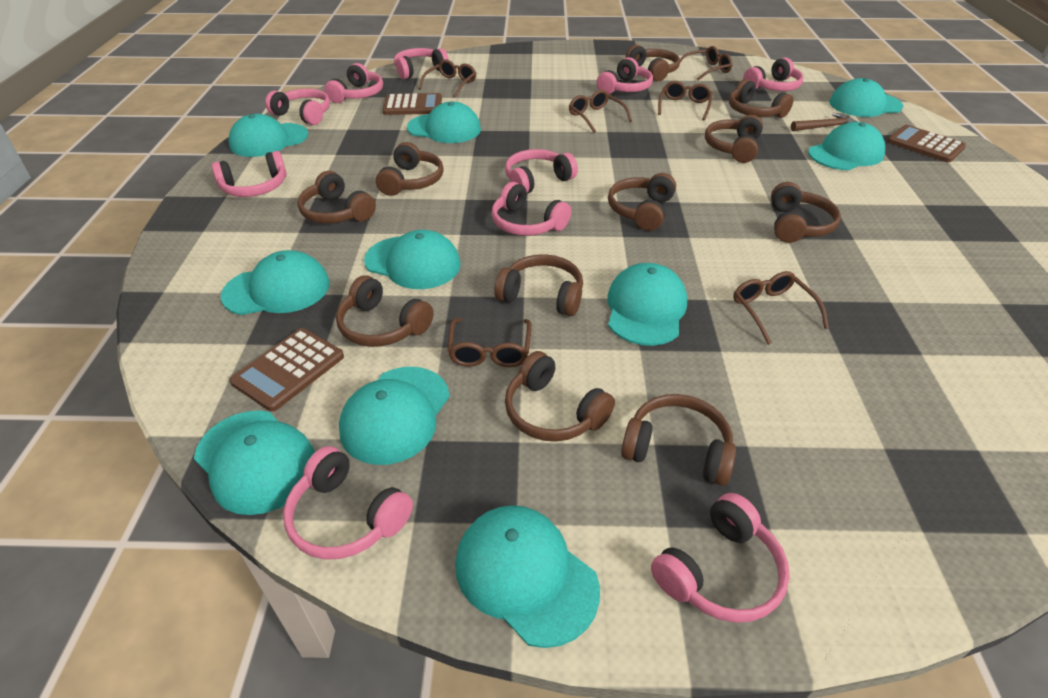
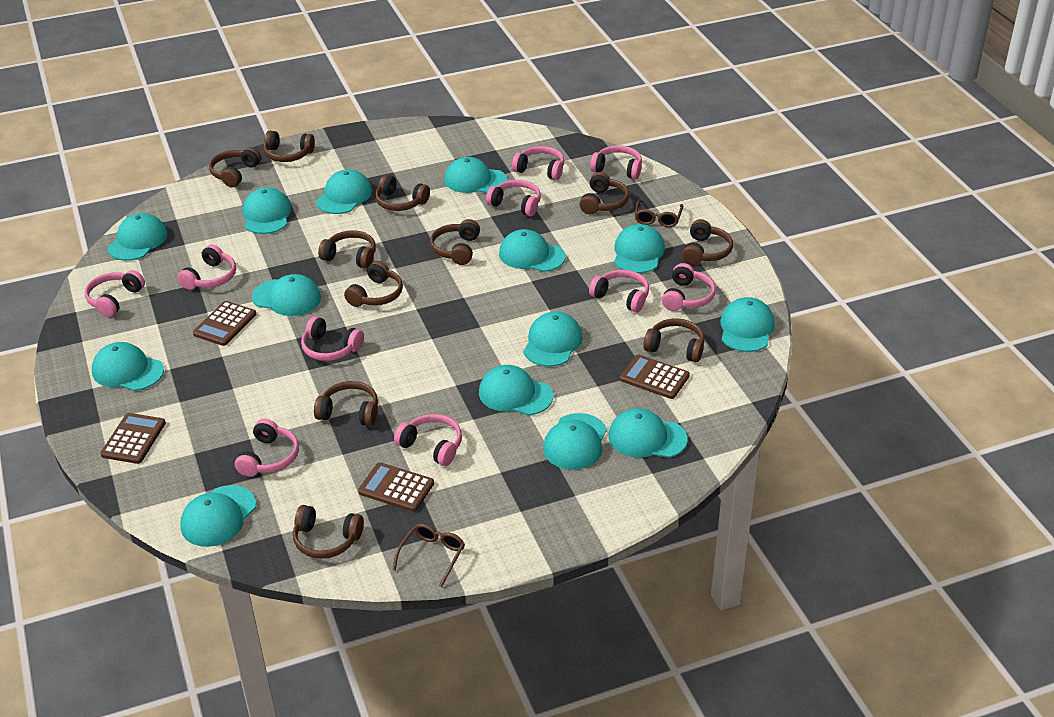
brown calculator: [230,328,344,412] [383,93,442,115] [887,125,966,163] = 3 -> [100,413,166,464] [193,301,256,346] [358,462,434,512] [620,355,690,399] = 4
brown glasses: [419,59,476,98] [448,318,532,367] [569,90,632,133] [658,81,712,120] [680,46,732,81] [733,271,829,345] = 6 -> [392,524,465,587] [635,200,683,227] = 2
brown hammer: [791,113,857,131] = 1 -> none = 0
turquoise cap: [194,410,315,515] [221,250,330,315] [228,114,308,157] [339,367,450,465] [364,230,461,289] [407,101,481,143] [455,505,600,648] [607,263,687,346] [808,122,885,170] [829,78,903,117] = 10 -> [92,342,164,391] [108,213,168,261] [180,485,256,547] [243,187,291,234] [252,274,321,316] [316,169,372,214] [444,157,507,193] [479,365,553,415] [499,229,565,272] [523,311,583,367] [543,413,607,470] [608,408,688,458] [614,224,665,273] [720,297,775,352] = 14

